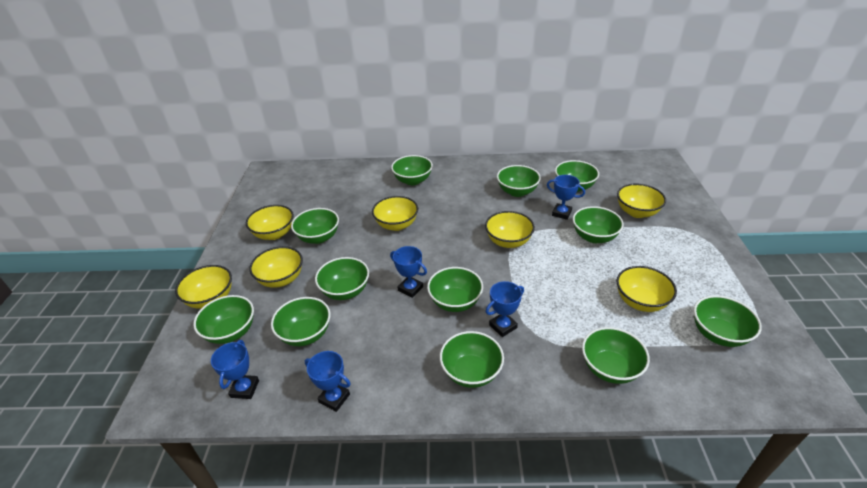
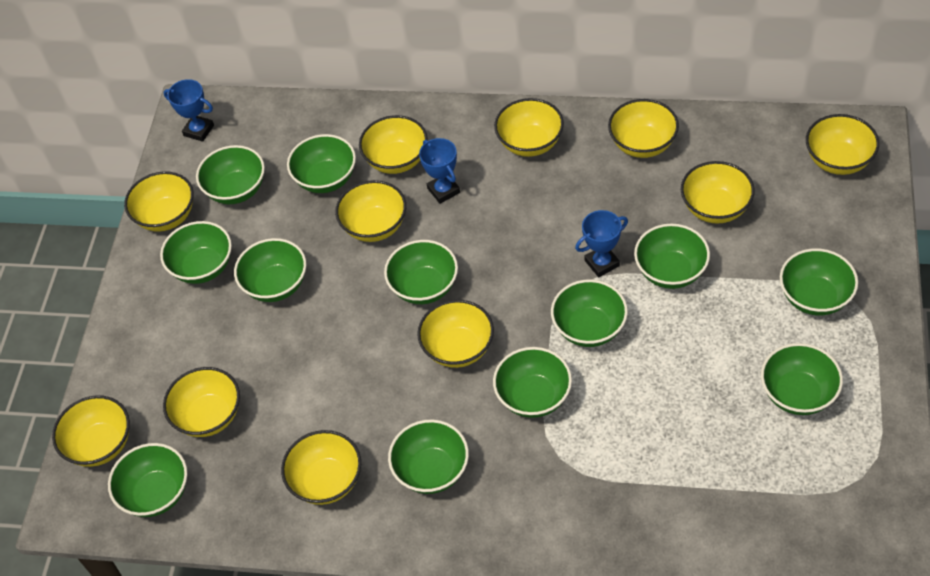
blue trophy: [211,340,259,399] [305,351,351,412] [390,246,427,298] [486,281,524,337] [547,175,585,220] = 5 -> [164,79,214,142] [419,138,460,204] [575,210,628,277] = 3
yellow bowl: [175,265,232,309] [246,205,294,240] [249,246,303,288] [372,196,418,231] [485,211,535,248] [617,184,666,218] [617,266,677,312] = 7 -> [52,395,130,467] [124,171,194,232] [163,367,240,437] [281,430,361,505] [335,180,406,242] [359,115,428,174] [417,300,494,368] [494,98,564,157] [608,99,679,158] [681,161,755,224] [806,114,879,175] = 11

